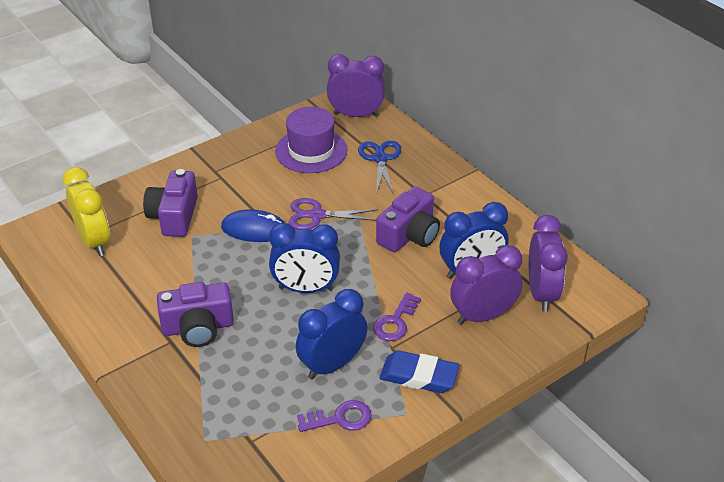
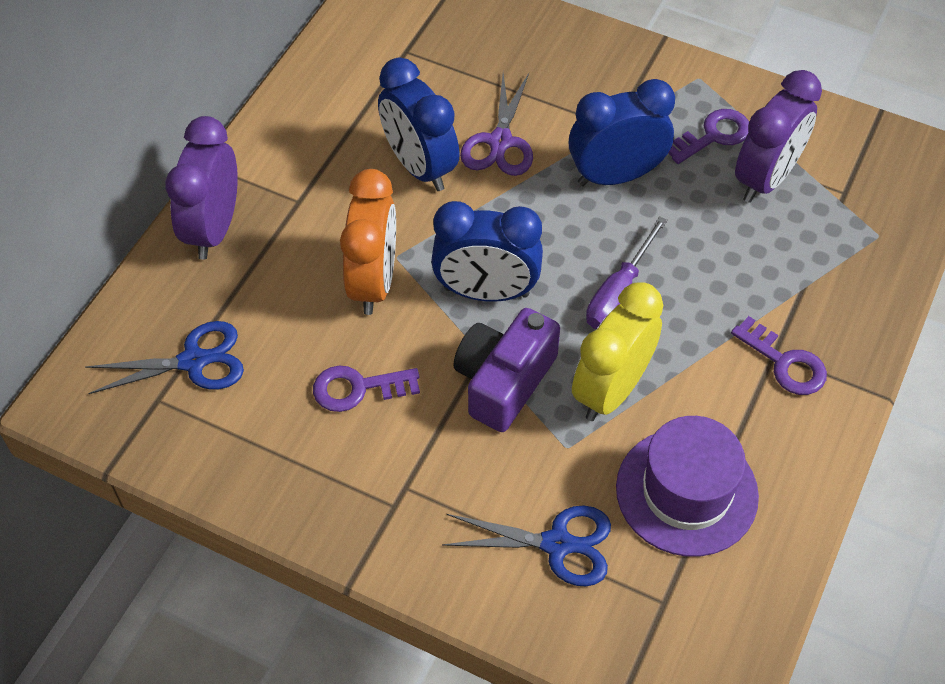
blue eraser: [380,350,460,393] = 1 -> none = 0
blue mouse: [221,209,285,242] = 1 -> none = 0
blue scissors: [358,141,401,195] = 1 -> [85,321,244,394] [442,505,611,586] = 2
orange clock: none = 0 -> [340,169,396,315] = 1
purple camera: [143,169,198,237] [157,282,234,347] [376,186,440,252] = 3 -> [453,308,560,432] = 1
purple clock: [327,54,385,117] [450,245,523,325] [529,215,568,312] = 3 -> [165,116,238,260] [735,70,822,203] = 2
purple key: [297,400,372,432] [373,292,421,341] = 2 -> [313,365,420,412] [669,109,749,164] [731,316,827,395] = 3
purple screwdriver: none = 0 -> [586,216,667,329] = 1

